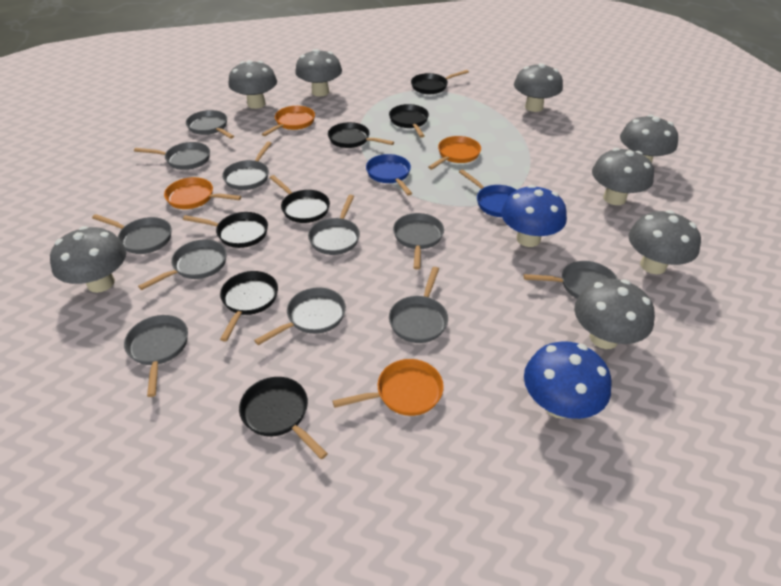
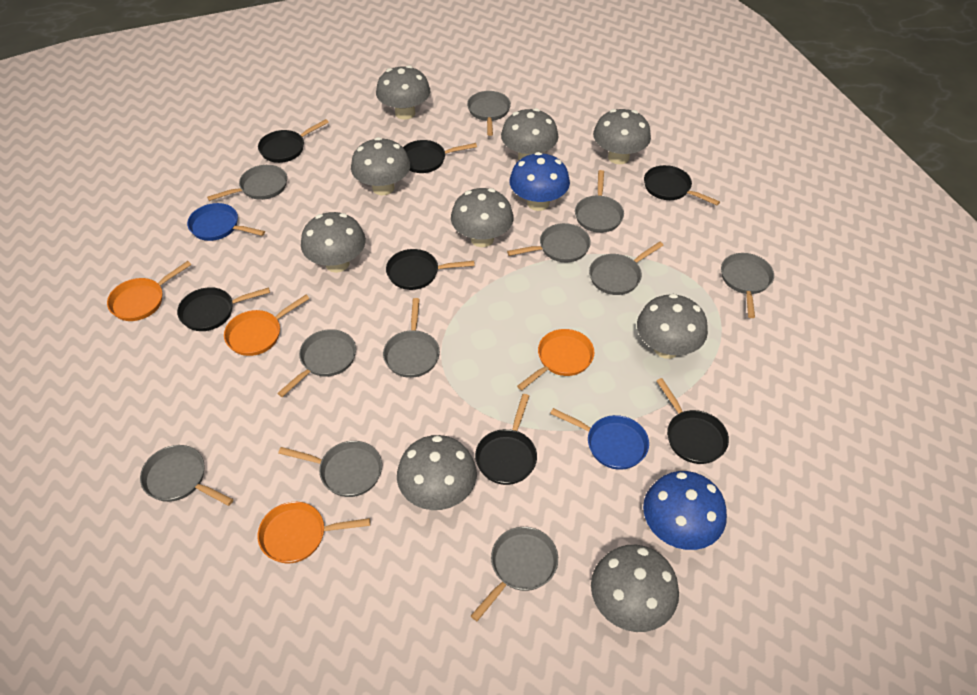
grey mushroom: [50,226,127,293] [228,60,277,109] [295,49,342,96] [514,63,563,112] [574,279,655,349] [592,148,654,205] [620,115,678,163] [628,210,701,274] = 8 -> [301,212,366,273] [351,137,410,195] [376,65,430,120] [397,435,477,510] [451,188,513,247] [501,108,558,160] [591,545,679,632] [593,109,651,164] [637,294,708,359] = 9

